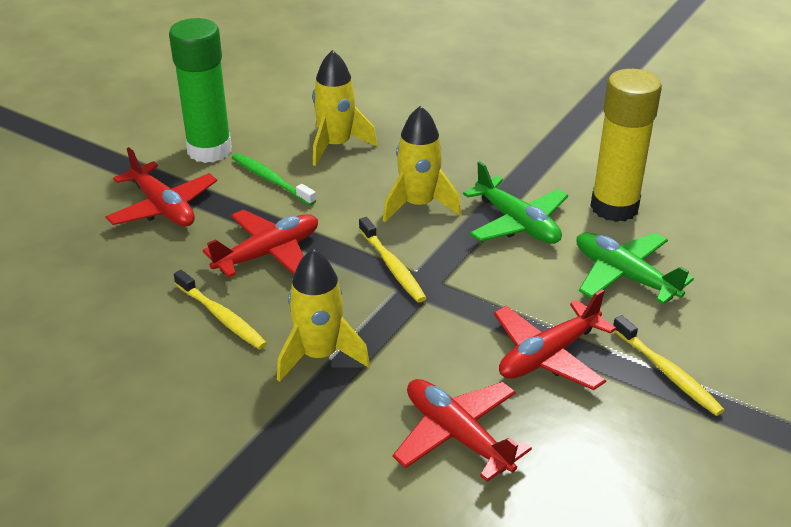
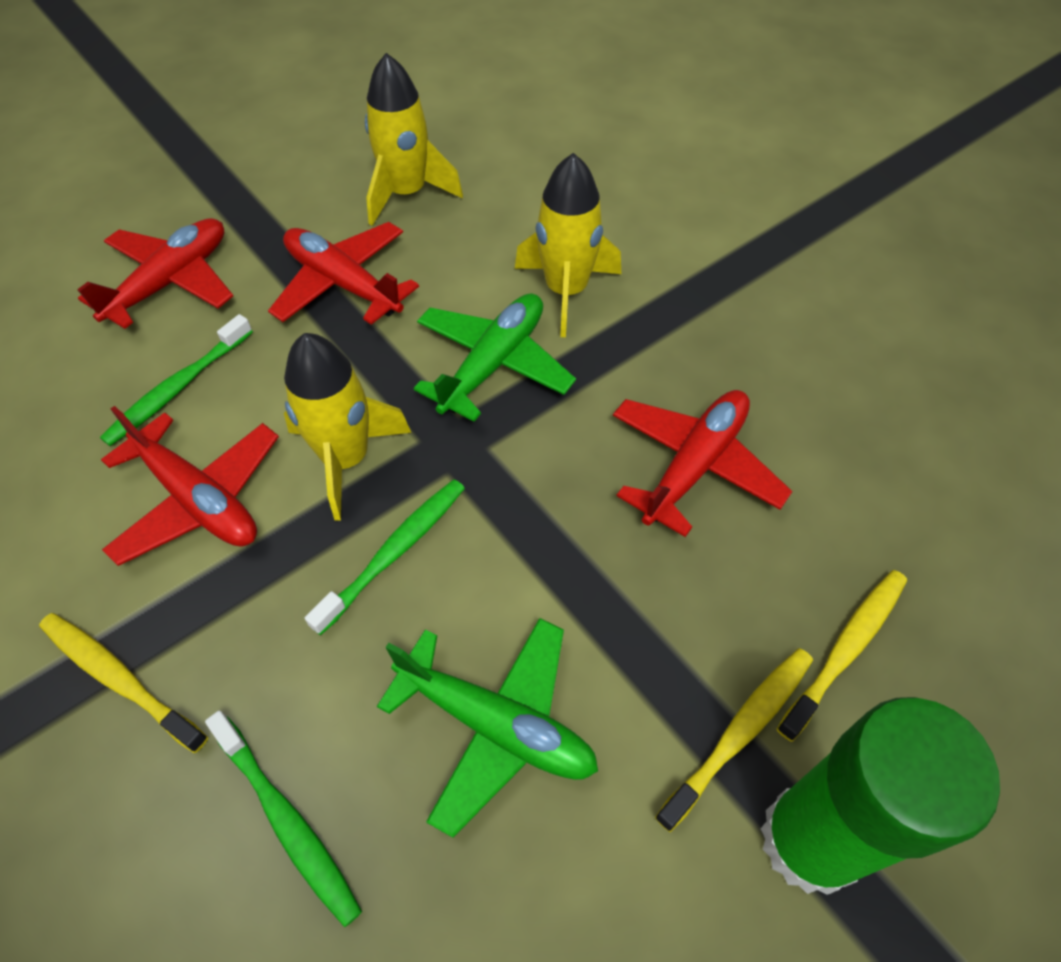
green toothbrush: [232,153,316,206] = 1 -> [100,314,253,446] [205,711,362,927] [305,479,465,635] = 3
yellow glue stick: [590,69,662,222] = 1 -> none = 0

